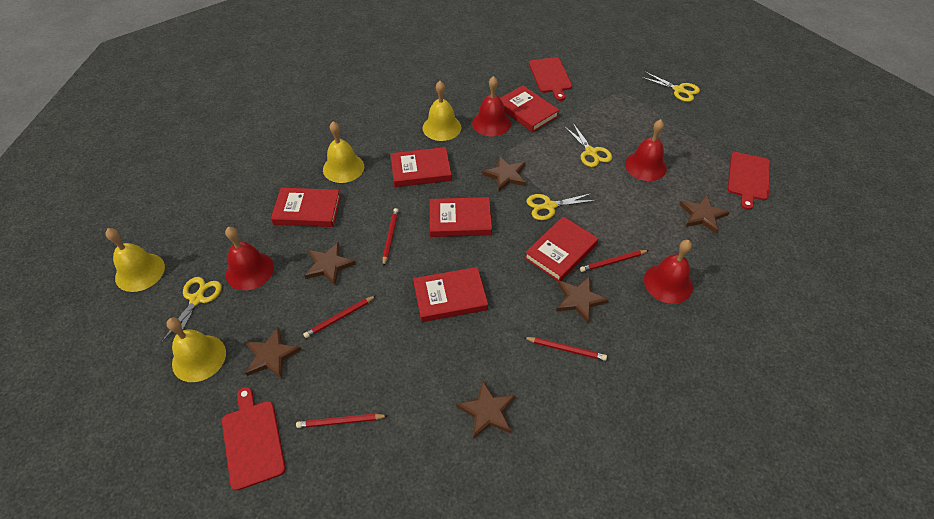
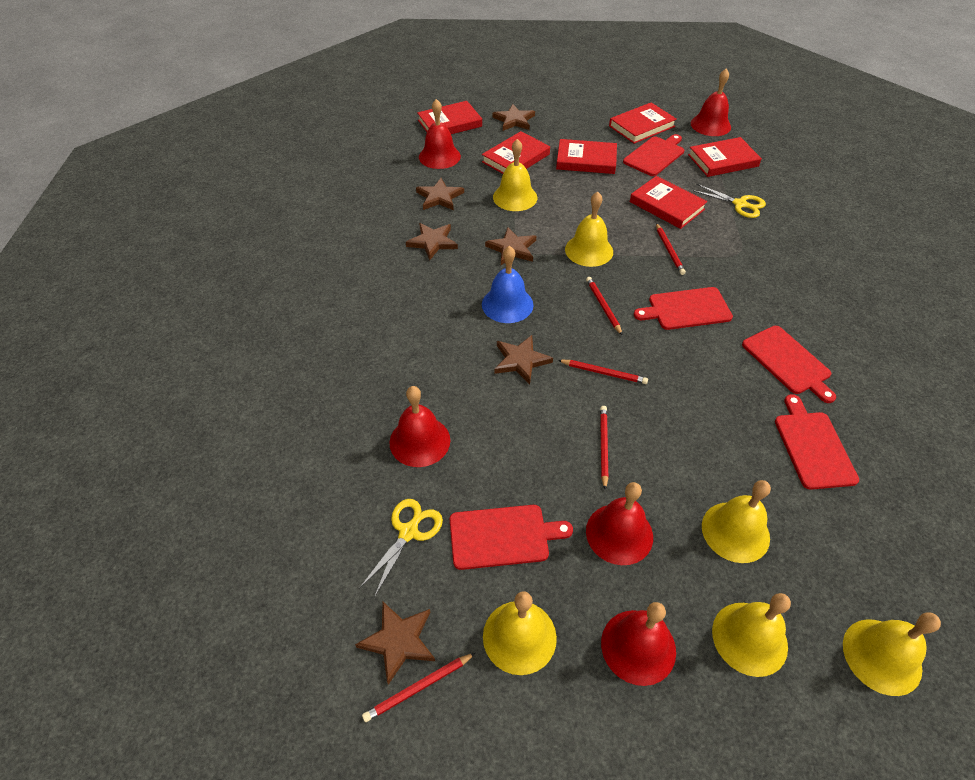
blue bell: none = 0 -> [482,246,533,323] = 1
red bell: [225,227,274,290] [472,76,511,136] [625,119,667,181] [644,240,693,304] = 4 -> [389,386,450,467] [419,99,461,169] [586,482,653,565] [601,602,676,686] [691,68,731,136] = 5
red cutting board: [222,387,286,491] [529,57,572,101] [728,152,770,210] = 3 -> [450,505,573,570] [623,134,684,176] [634,287,733,330] [742,326,836,403] [775,394,859,490] = 5
yellow bell: [105,228,165,292] [167,317,226,382] [323,121,364,183] [423,81,461,141] = 4 -> [483,591,557,675] [493,139,537,211] [565,192,613,267] [702,480,771,563] [712,593,791,677] [843,612,941,696] = 6
yellow scissors: [162,277,222,342] [526,193,597,220] [564,123,612,167] [641,72,700,102] = 4 -> [359,499,443,598] [692,184,766,218] = 2

